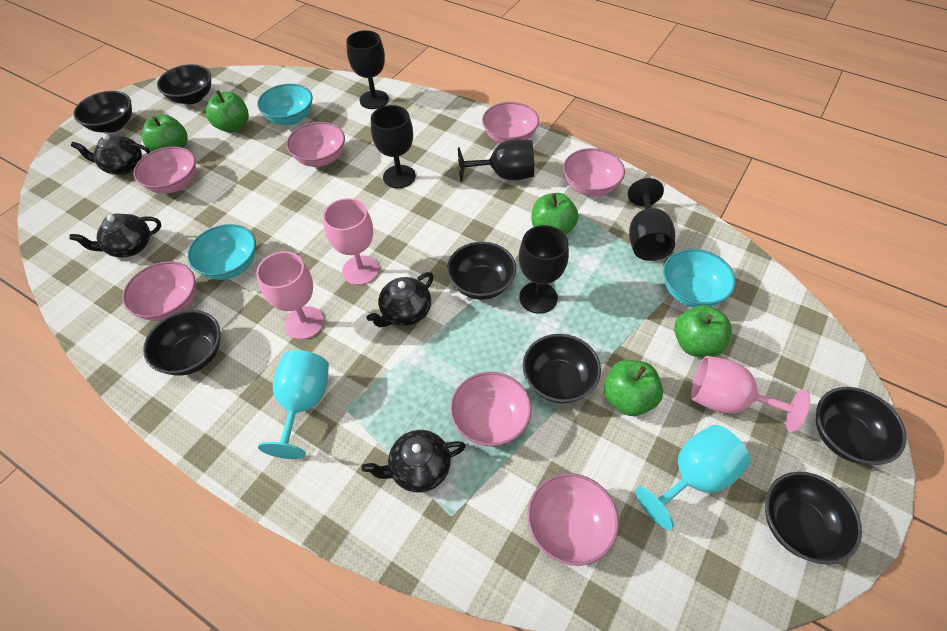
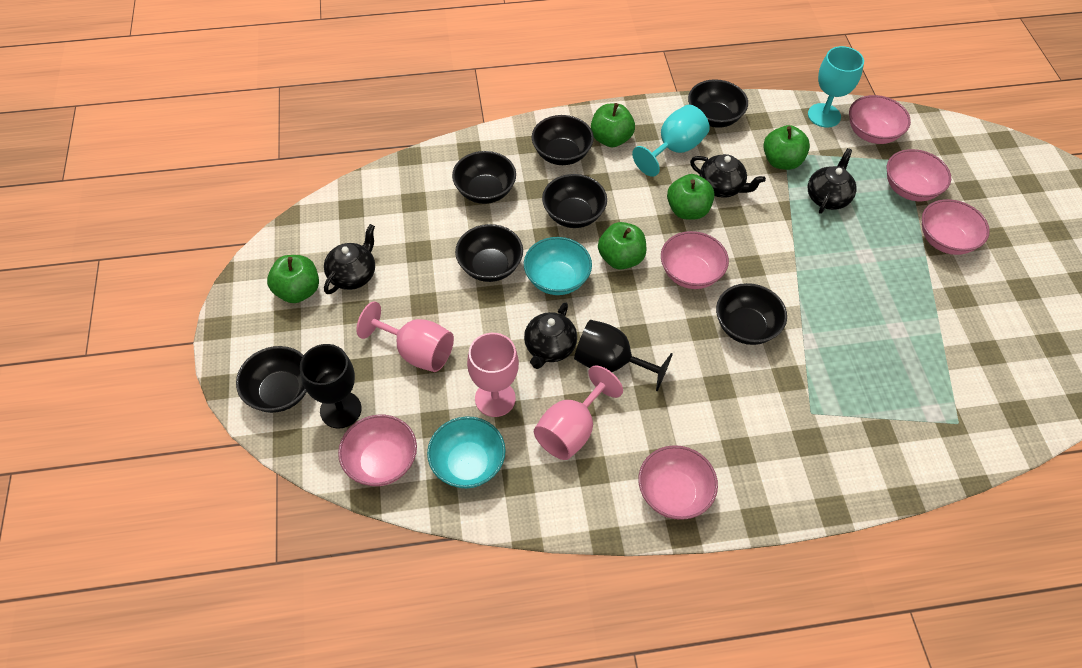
black goblet: [346,30,389,109] [371,105,416,188] [458,139,534,182] [519,225,569,314] [628,178,675,261] = 5 -> [300,344,362,429] [574,320,673,392] = 2
pink bowl: [122,261,196,321] [134,146,196,194] [286,122,345,167] [450,372,532,446] [482,102,539,144] [528,473,619,566] [563,148,625,197] = 7 -> [338,415,417,486] [639,445,718,520] [661,231,729,289] [849,95,911,144] [887,149,951,201] [922,199,990,255] = 6
turquoise bowl: [187,224,256,280] [257,84,313,125] [663,249,736,307] = 3 -> [427,416,506,488] [524,237,592,295] = 2

